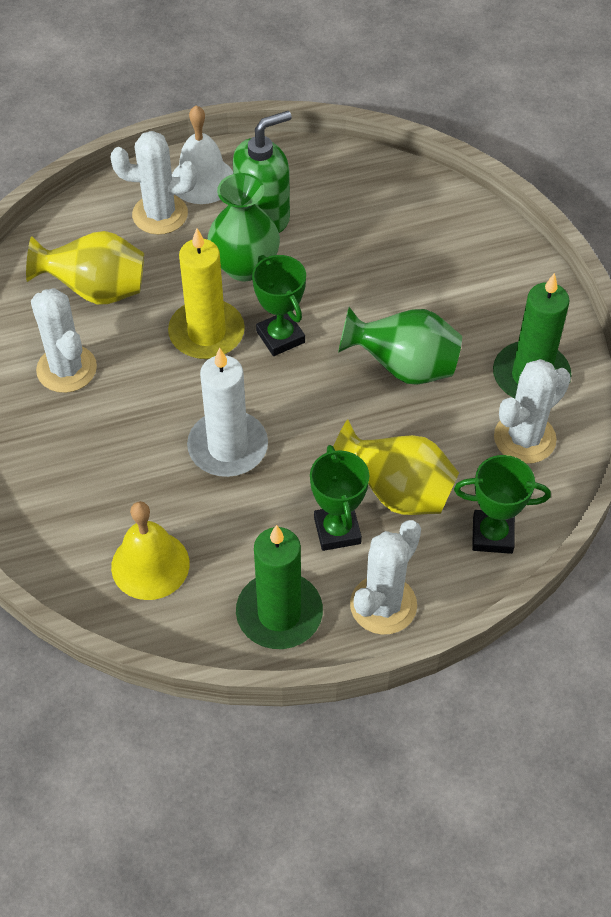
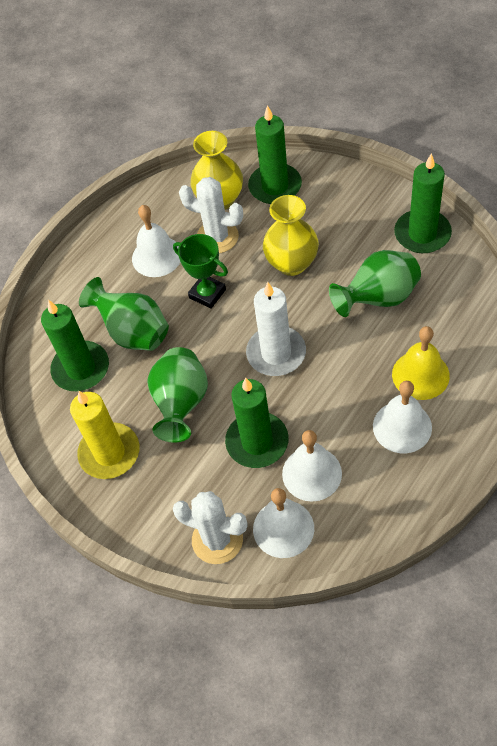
green candle: [236,525,323,649] [493,273,571,399] = 2 -> [41,300,109,391] [225,377,289,468] [248,105,302,204] [394,153,452,253] = 4
green soap dispenser: [233,111,292,233] = 1 -> none = 0
green trophy: [252,255,306,356] [310,445,369,551] [454,455,551,554] = 3 -> [173,234,228,309] = 1
green vase: [207,173,280,281] [338,307,462,385] = 2 -> [79,277,169,351] [147,347,208,443] [329,250,421,317] = 3
white bell: [172,105,233,204] = 1 -> [132,205,180,277] [253,488,314,558] [282,430,342,502] [373,381,432,453] = 4
white cactus: [31,288,97,393] [111,131,197,235] [350,520,421,635] [494,359,571,464] = 4 -> [173,491,247,564] [179,177,243,253] = 2

